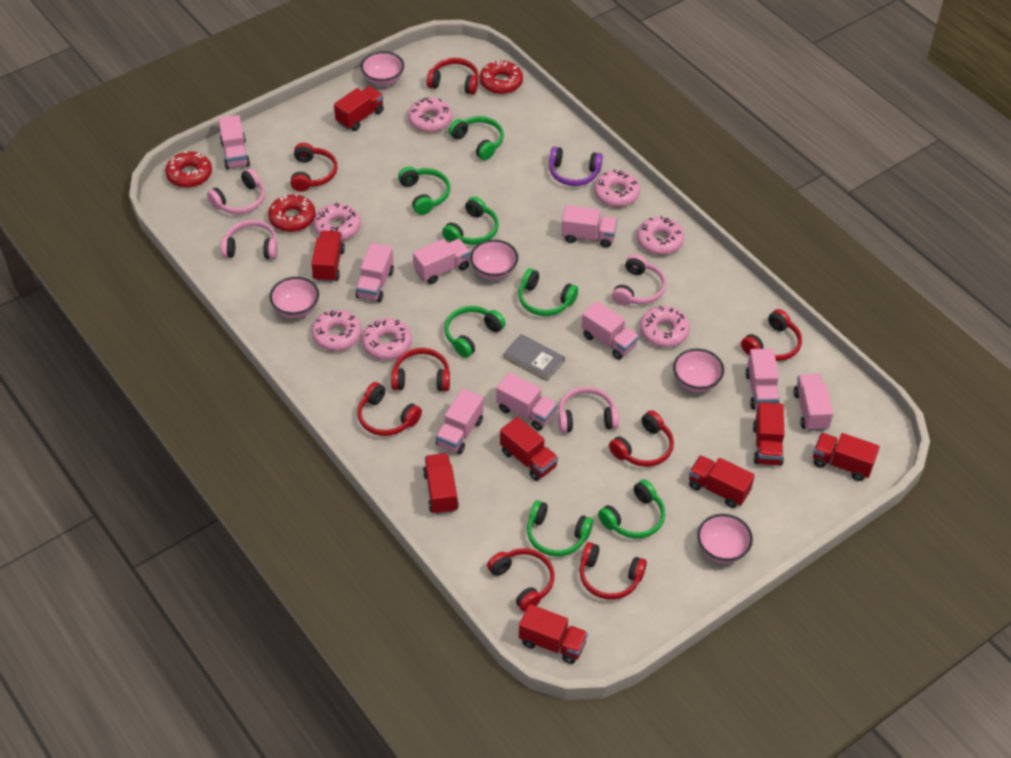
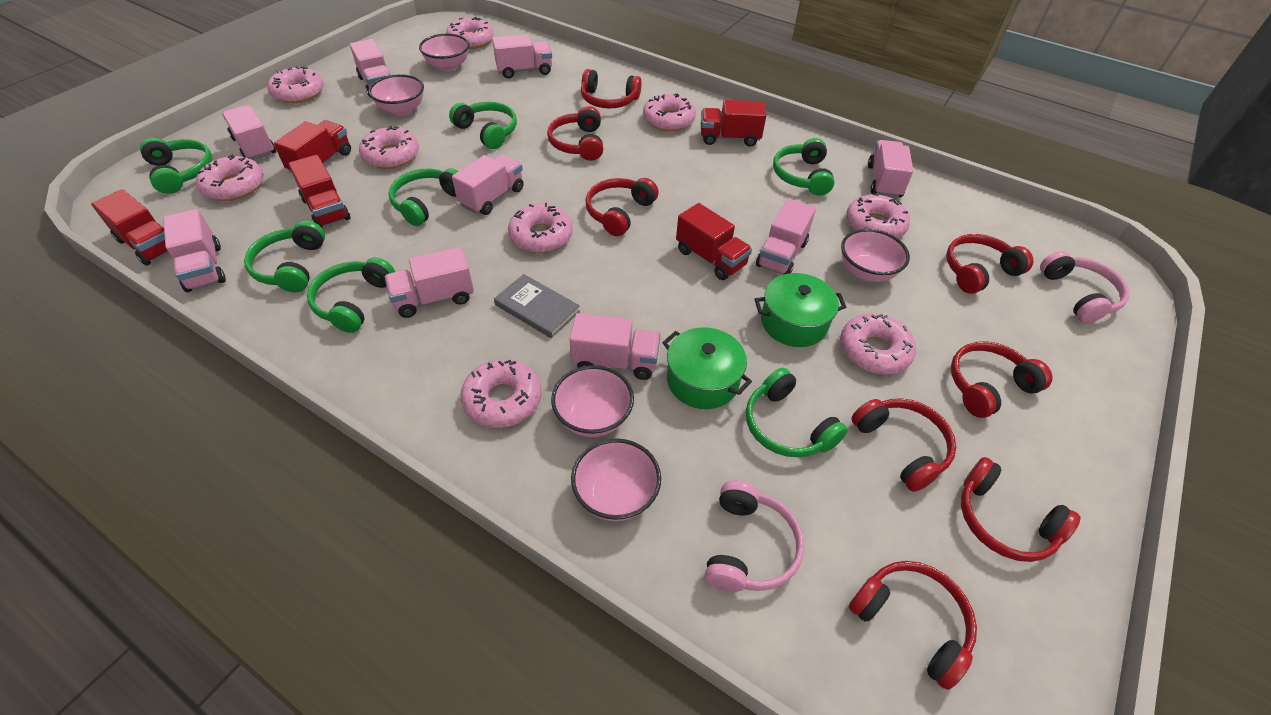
green pot: none = 0 -> [662,327,752,409] [754,273,846,347] = 2
pink donut: [312,310,362,351] [313,203,361,241] [362,318,412,360] [408,97,452,132] [594,169,640,207] [637,216,684,255] [640,306,690,348] = 7 -> [196,155,264,201] [268,66,324,103] [359,126,419,169] [446,17,494,49] [461,359,542,428] [508,203,573,253] [643,93,696,131] [840,314,916,375] [846,193,910,238] = 9
pink headphones: [207,169,265,214] [221,220,278,259] [558,387,619,433] [612,254,666,306] = 4 -> [705,480,804,592] [1040,251,1129,323] = 2
purple headphones: [549,146,603,186] = 1 -> none = 0
red donut: [165,151,212,188] [268,194,316,232] [480,60,523,94] = 3 -> none = 0
red truck: [311,231,345,282] [334,86,384,131] [423,453,459,515] [500,417,558,481] [519,604,588,664] [689,455,755,508] [753,402,785,466] [813,433,880,481] = 8 -> [91,189,169,266] [274,120,351,173] [288,155,351,228] [676,203,752,280] [701,100,767,147] = 5

